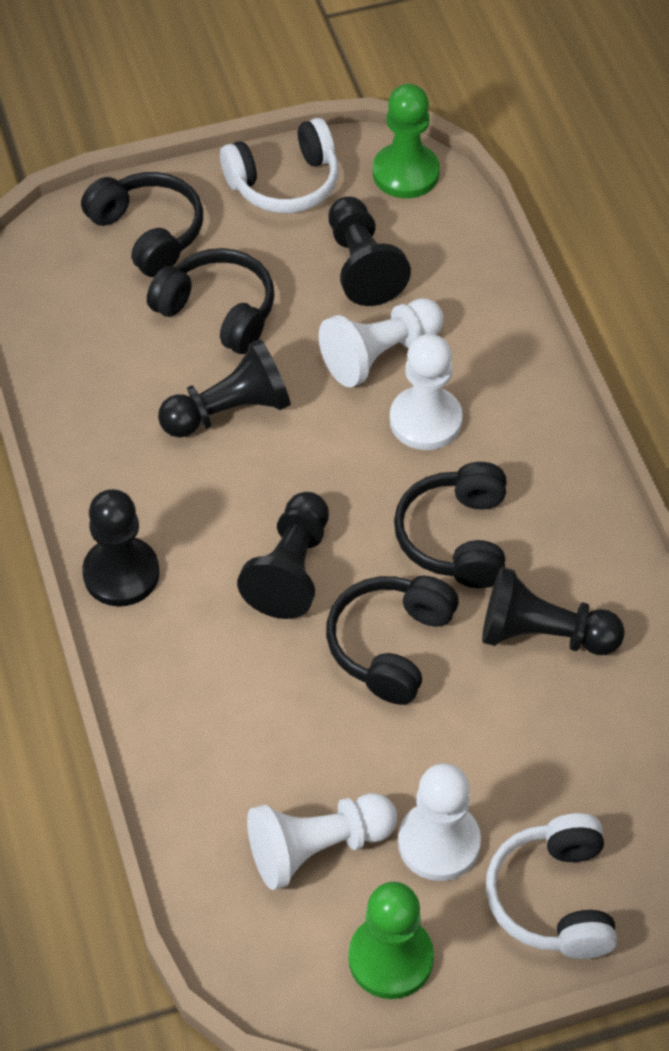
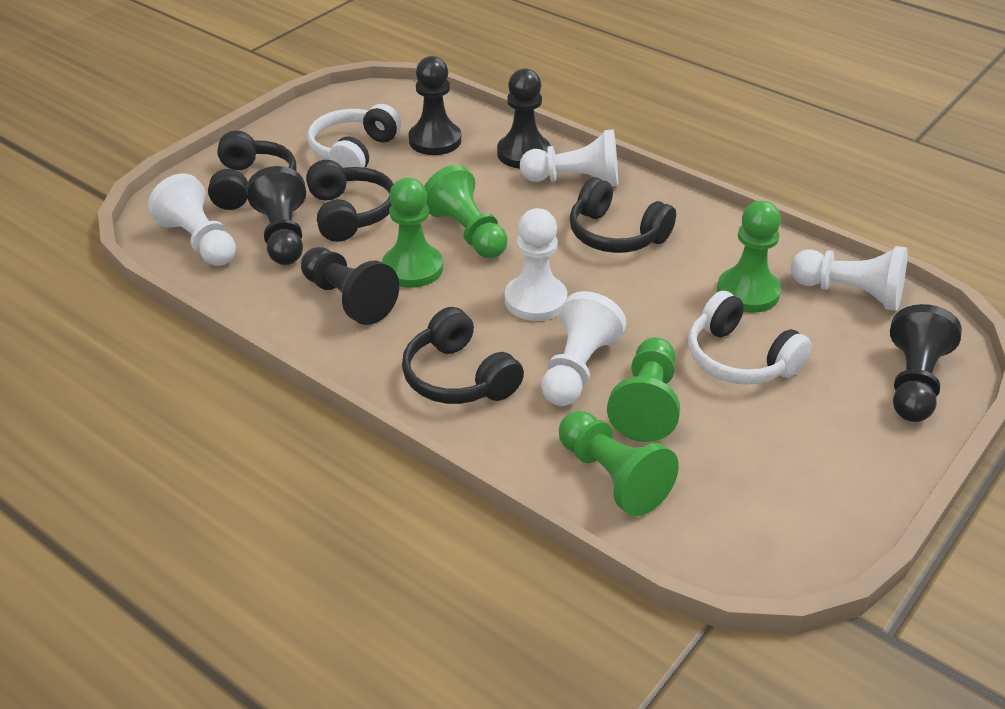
green pawn: [348,882,434,999] [373,84,440,198] = 2 -> [382,178,443,288] [424,165,508,258] [559,411,679,516] [607,337,680,442] [717,201,781,313] = 5
white pawn: [247,793,397,890] [319,298,444,387] [390,334,463,450] [398,763,481,881] = 4 -> [148,174,236,266] [505,208,567,321] [520,129,618,187] [541,291,626,406] [791,246,908,311] = 5

